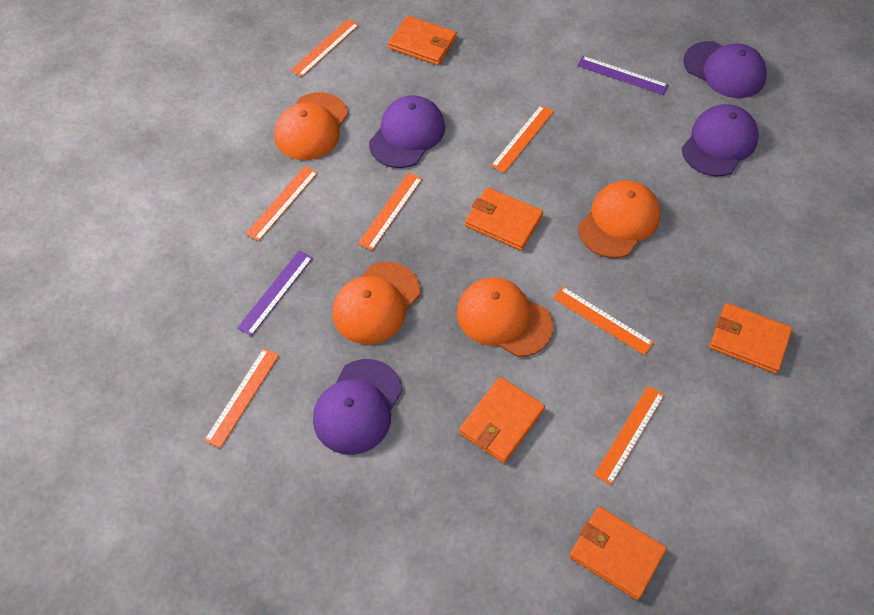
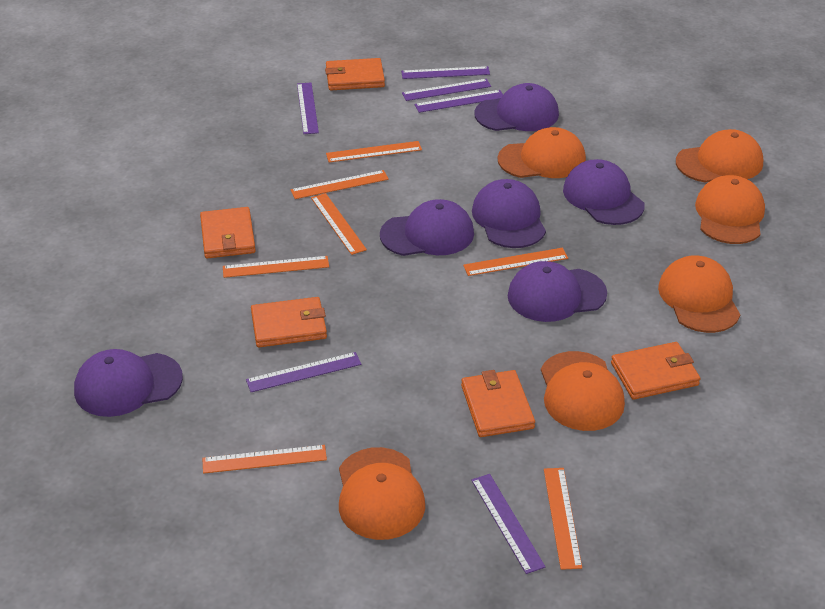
orange cap: [274,92,348,160] [333,262,420,344] [457,277,554,357] [578,181,661,258] = 4 -> [339,447,425,540] [497,127,586,178] [541,351,625,431] [658,255,740,333] [676,129,763,183] [695,175,765,244] = 6
purple cap: [313,359,402,455] [369,95,445,168] [681,104,759,177] [683,41,767,98] = 4 -> [74,349,183,417] [380,199,474,256] [472,179,546,248] [474,83,559,131] [508,261,607,322] [563,159,644,225] = 6
purple ruler: [237,251,313,336] [577,56,668,95] = 2 -> [246,352,362,392] [297,83,319,134] [401,66,490,79] [402,79,491,101] [415,90,503,113] [471,474,546,574] = 6

